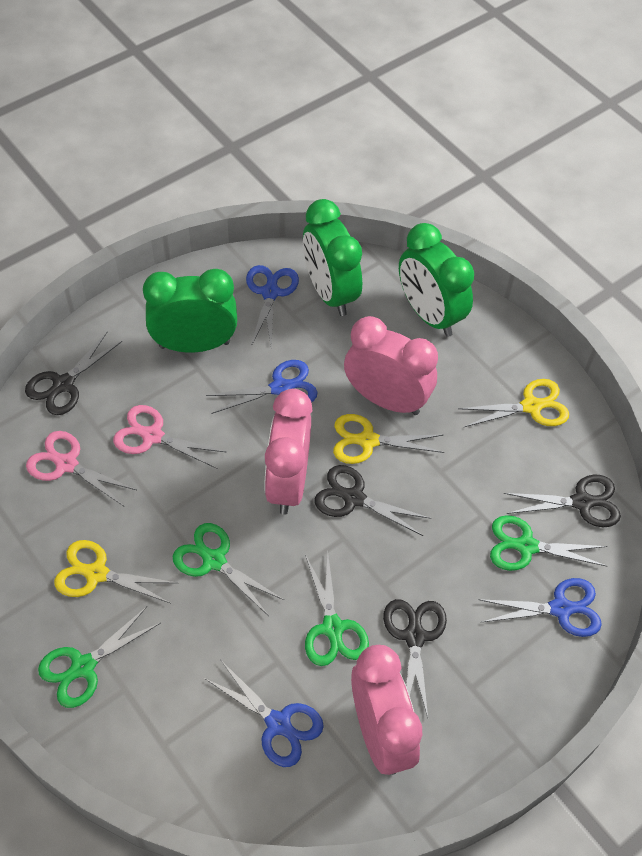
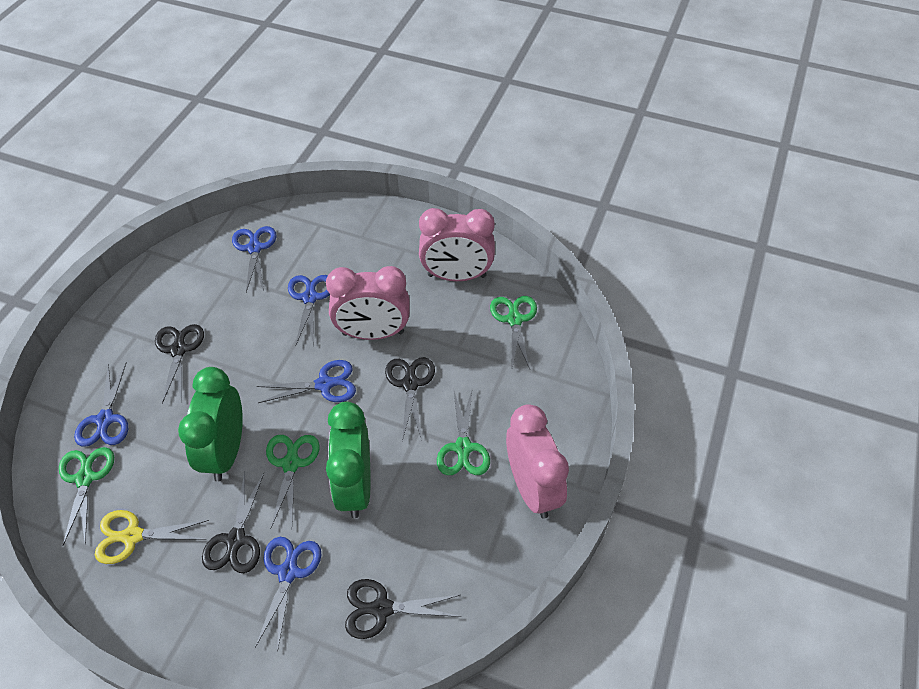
blue scissors: [204,659,324,767] [206,360,318,414] [246,265,299,346] [478,578,602,637] = 4 -> [74,362,128,447] [232,226,277,292] [255,537,322,652] [257,360,356,403] [288,275,330,346] = 5
green clock: [143,269,237,352] [303,199,362,316] [399,223,474,337] = 3 -> [178,367,243,482] [326,402,371,518] = 2
pink scissors: [26,431,136,506] [113,405,226,469] = 2 -> none = 0
yellow scissors: [54,540,177,603] [333,414,444,464] [458,379,569,427] = 3 -> [95,510,209,564] = 1

